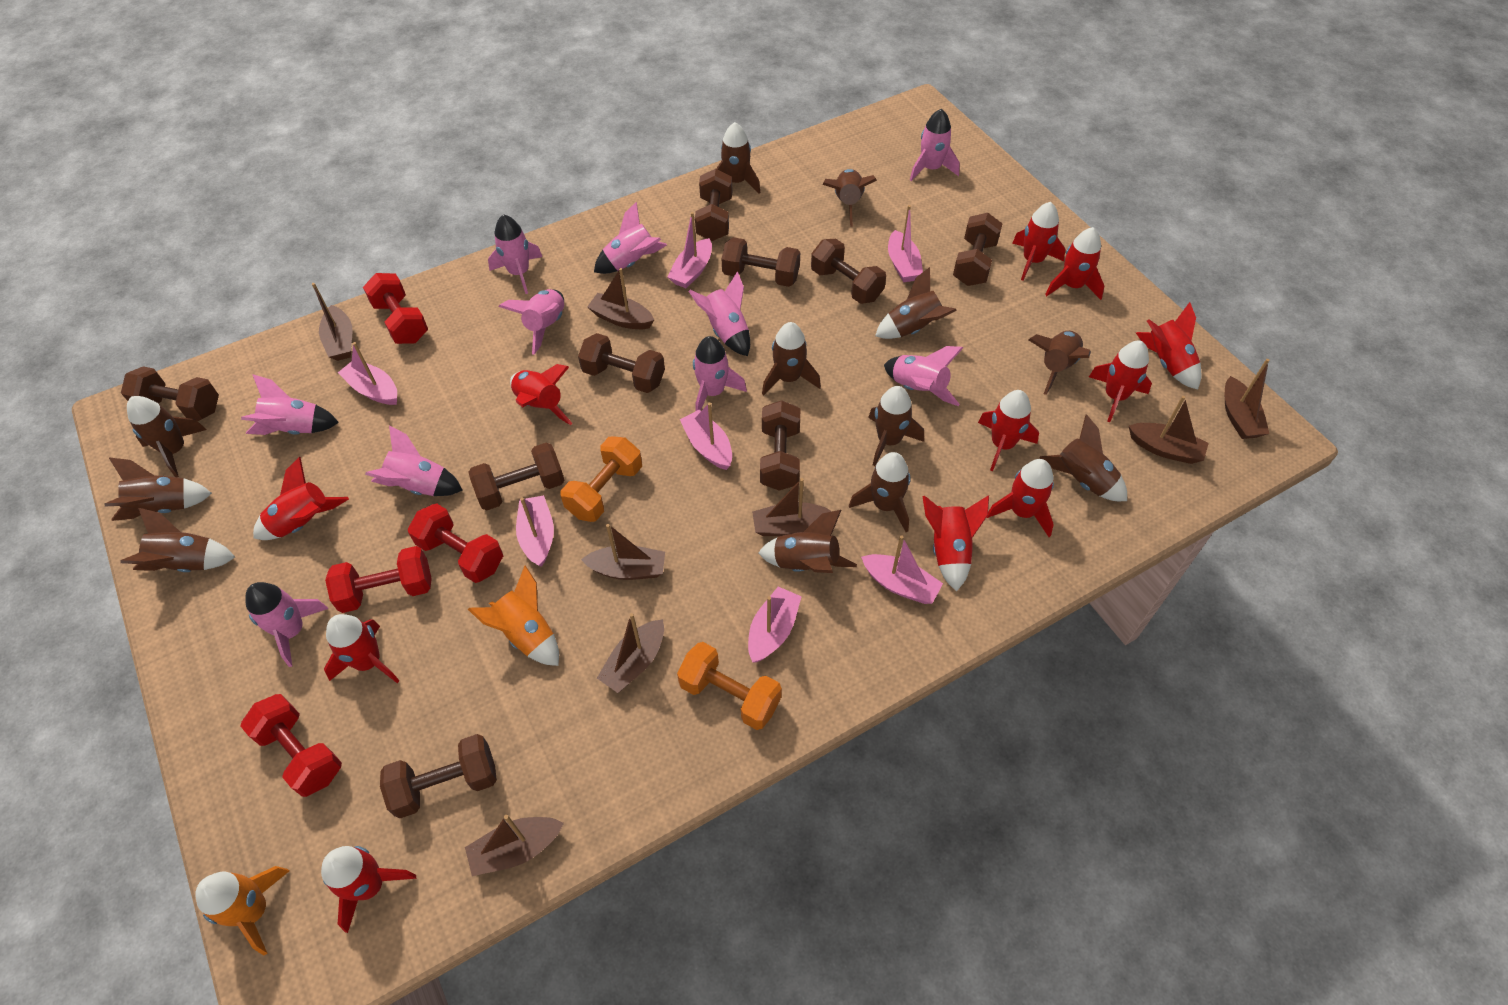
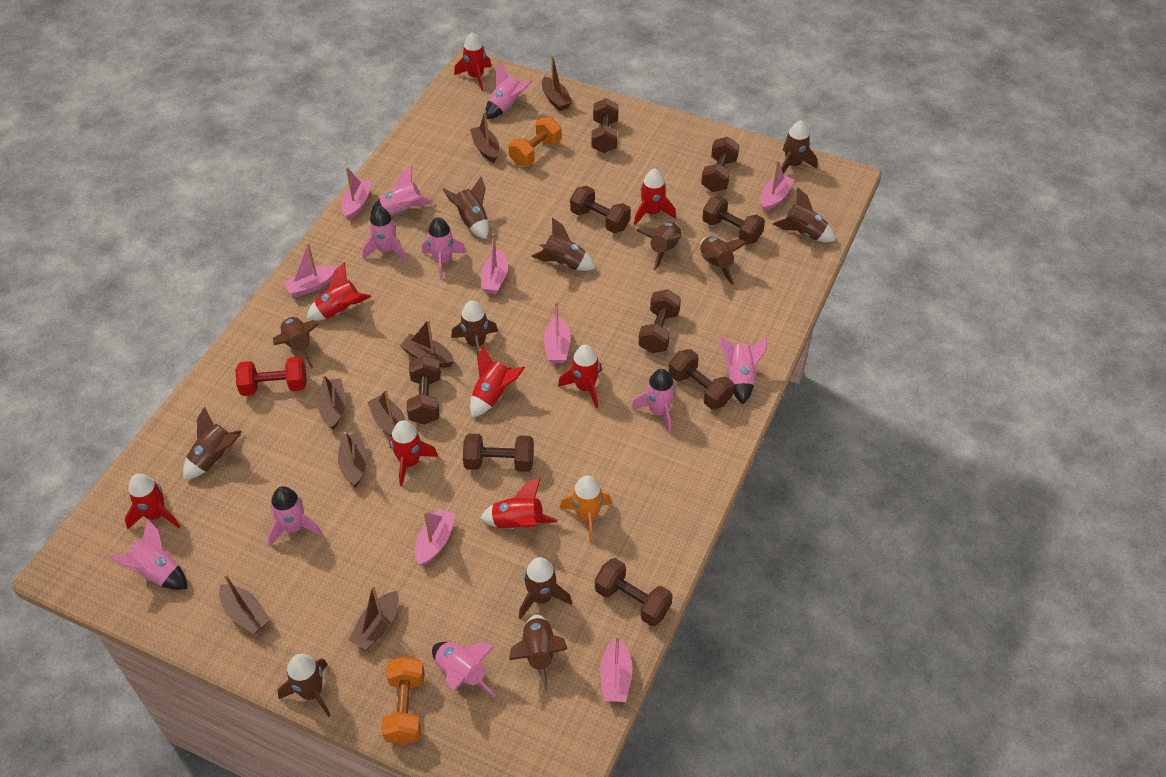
orange rocket: [195,866,289,956] [468,566,559,666] = 2 -> [560,476,612,543] = 1
pink rocket: [241,374,339,435] [245,582,329,667] [365,426,463,496] [488,214,542,294] [499,289,564,355] [594,202,667,274] [689,271,750,356] [693,336,747,411] [884,346,963,406] [910,109,960,181] = 10 -> [109,519,187,590] [268,486,322,547] [362,206,407,261] [371,165,434,215] [422,217,466,280] [432,642,496,697] [485,62,532,119] [631,369,676,433] [719,335,767,404] = 9
red dumbbell: [240,694,342,797] [325,546,432,613] [363,273,428,344] [408,503,503,583] = 4 -> [235,357,307,396] = 1
red rocket: [253,457,349,540] [321,846,416,933] [324,614,399,683] [510,364,573,425] [922,495,989,591] [978,390,1039,471] [987,459,1054,537] [1012,202,1066,281] [1045,227,1104,300] [1089,341,1152,422] [1136,302,1201,390] = 11 -> [124,473,180,529] [307,262,371,321] [389,420,438,486] [454,32,492,91] [470,345,525,418] [480,478,558,529] [558,345,602,408] [634,169,676,225] = 8

